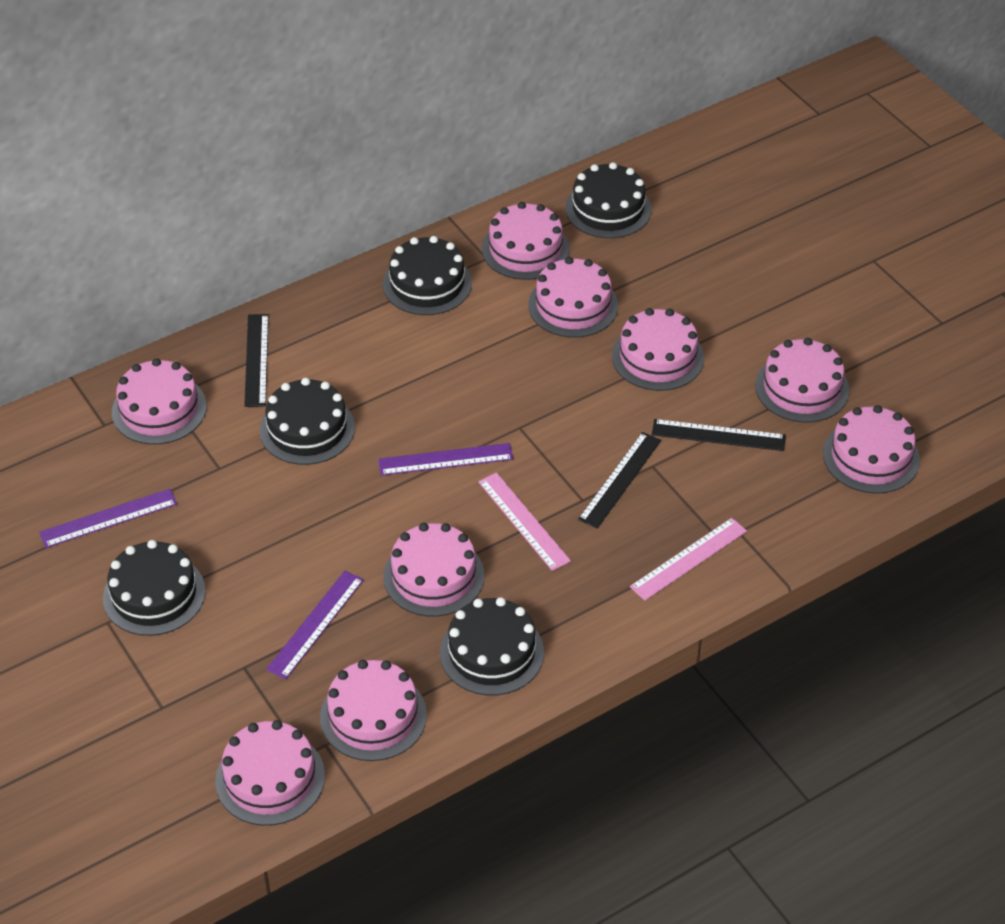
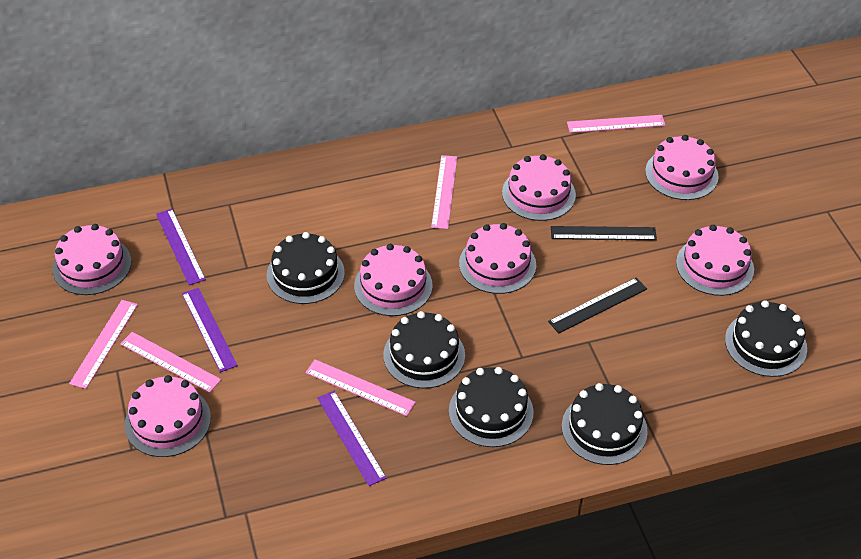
black ruler: [244,314,269,407] [578,432,661,528] [652,419,786,451] = 3 -> [548,278,647,334] [551,226,657,240] = 2
pink cake: [112,358,207,445] [215,720,325,826] [320,660,427,761] [383,523,484,617] [482,202,570,280] [528,257,618,337] [612,308,704,391] [755,338,849,423] [823,405,920,494] = 9 -> [53,224,131,295] [125,375,211,457] [354,244,433,316] [459,223,536,294] [502,154,576,221] [645,135,719,200] [676,225,754,296] = 7
pink ruler: [478,472,571,571] [630,518,747,601] = 2 -> [69,300,138,389] [120,332,221,393] [305,359,416,416] [431,155,457,229] [567,115,665,133] = 5

